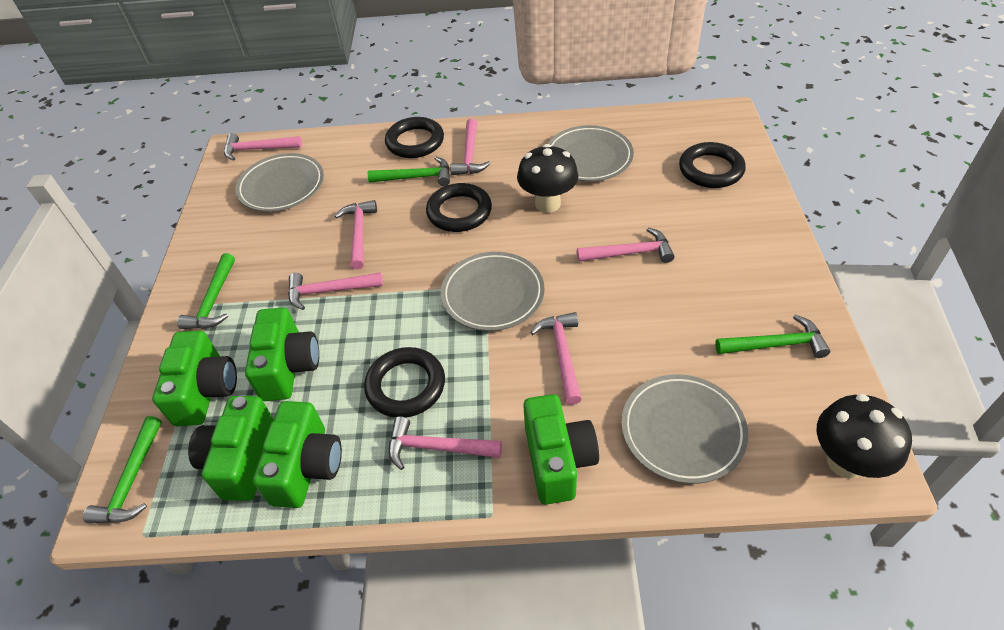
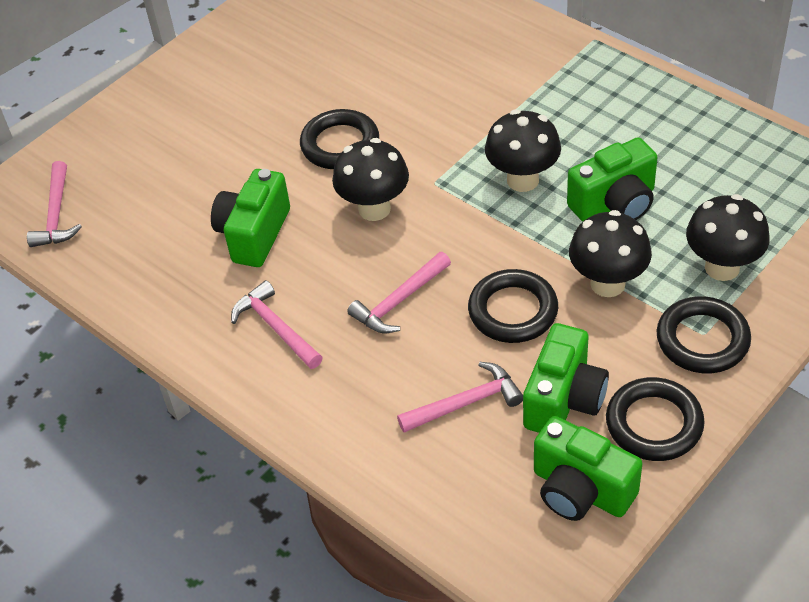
black mushroom: [517,144,579,213] [817,394,912,479] = 2 -> [332,138,409,221] [485,110,561,192] [569,210,652,297] [686,194,770,281] = 4
green camera: [152,331,237,426] [188,396,274,501] [245,307,319,401] [253,401,342,508] [523,394,599,505] = 5 -> [211,169,290,267] [523,323,609,433] [534,416,643,521] [567,137,657,222] = 4
green hammer: [83,416,162,523] [177,253,235,329] [368,157,450,186] [715,315,830,358] = 4 -> none = 0
grey plate: [235,153,324,212] [441,252,545,331] [548,125,634,182] [621,374,748,484] = 4 -> none = 0
pink hammer: [224,133,302,161] [288,272,383,310] [335,200,377,270] [389,416,502,470] [450,119,491,175] [530,312,582,405] [577,228,674,263] = 7 -> [27,161,82,247] [231,280,323,369] [347,252,451,333] [397,362,523,433] = 4

